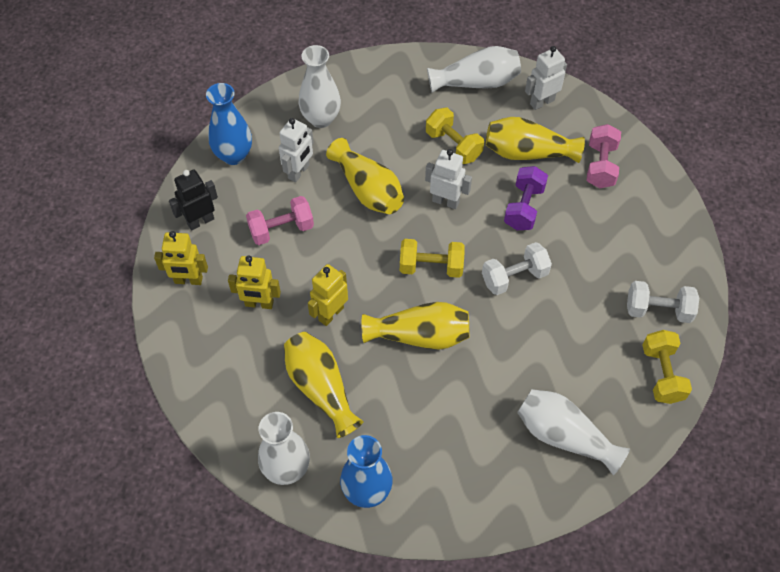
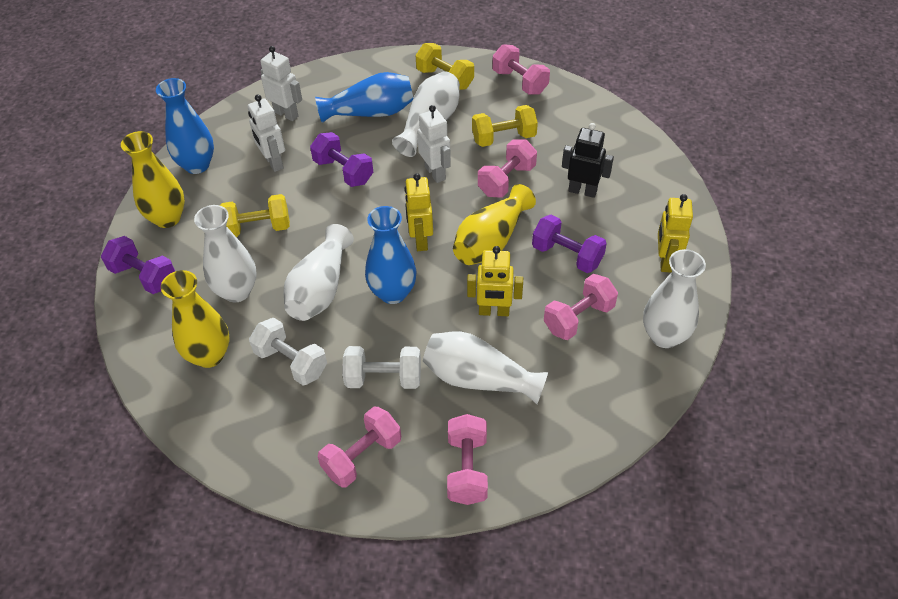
blue vase: [206,83,252,165] [340,435,393,508] = 2 -> [156,78,214,174] [315,72,413,123] [365,206,416,304] = 3
pink dumbbell: [246,196,314,245] [587,124,621,188] = 2 -> [318,407,401,487] [447,414,488,505] [478,139,537,198] [492,44,550,95] [544,274,618,340] = 5
purple dumbbell: [504,166,548,230] = 1 -> [101,236,175,294] [310,132,373,187] [532,215,607,273] = 3
white vase: [258,412,310,485] [299,45,341,128] [427,46,521,93] [517,389,630,475] = 4 -> [194,205,256,303] [283,224,354,321] [392,71,460,157] [423,331,548,404] [643,249,706,348] = 5
yellow vase: [284,332,364,438] [326,138,404,214] [361,302,470,349] [486,117,585,163] = 4 -> [121,131,185,228] [161,270,229,368] [453,184,536,265] = 3

